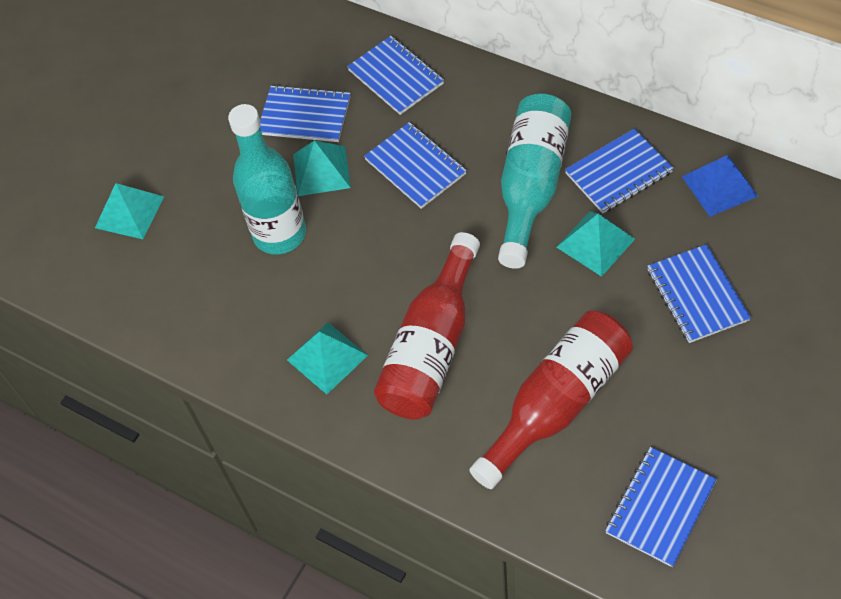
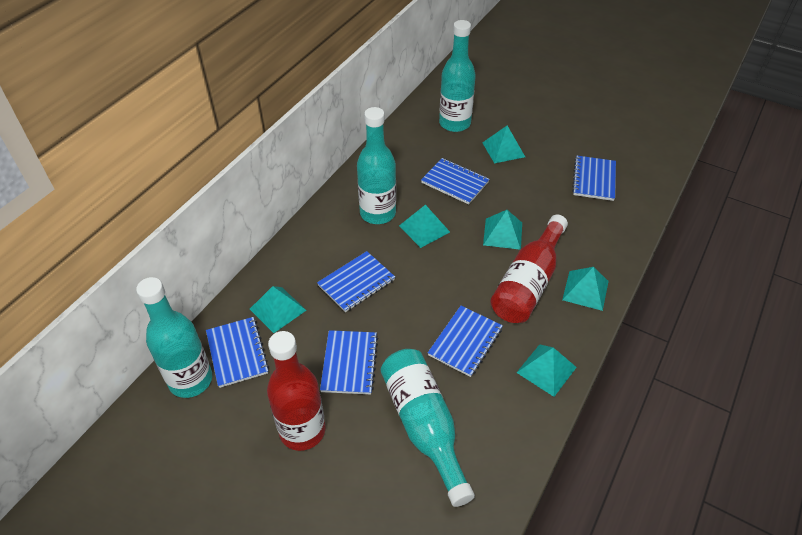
blue pyramid: [682,155,758,217] = 1 -> none = 0
turquoise bottle: [228,104,306,254] [498,93,571,269] = 2 -> [136,277,212,398] [357,107,396,224] [381,349,475,507] [439,20,476,132] = 4
turquoise pyramid: [95,183,164,239] [287,322,368,394] [293,140,351,196] [556,211,635,277] = 4 -> [250,286,306,333] [399,205,450,248] [482,126,525,164] [483,210,522,250] [516,344,577,397] [562,267,609,311] = 6

